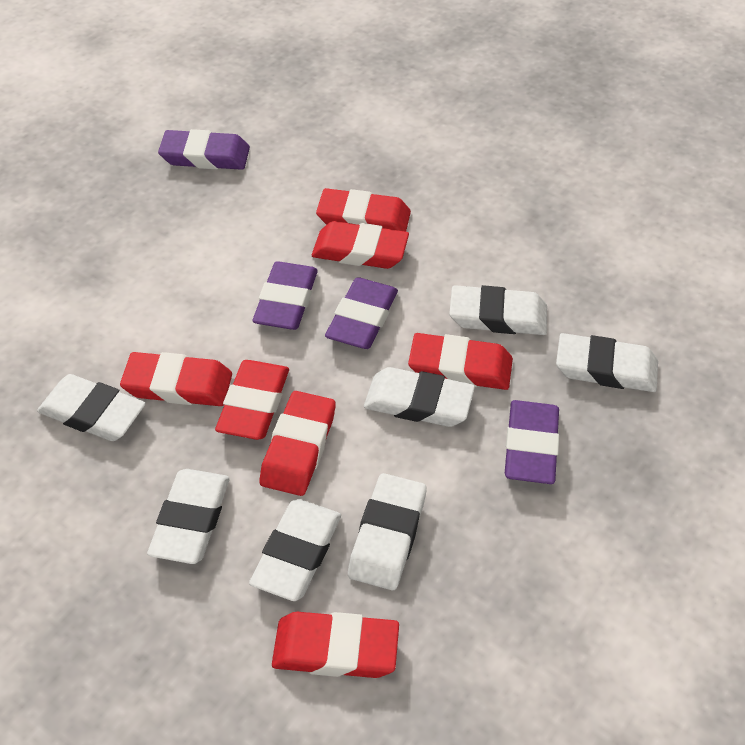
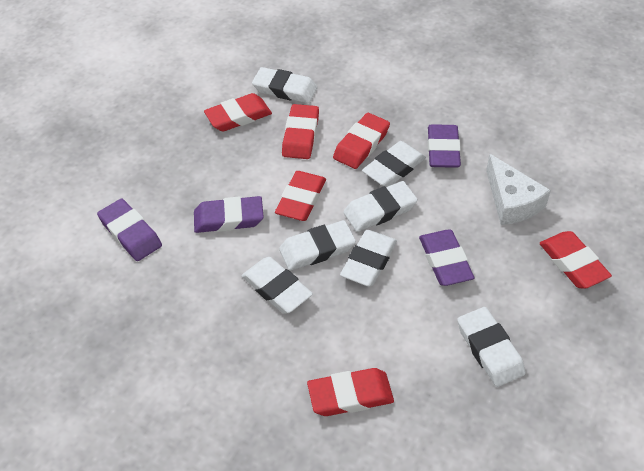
red eraser: [120,352,232,406] [215,360,289,440] [259,391,336,496] [272,612,399,678] [312,221,409,269] [316,188,411,232] [408,333,513,390] = 7 -> [204,93,272,131] [275,171,326,221] [282,104,319,159] [307,368,394,416] [333,113,390,169] [539,231,612,288] = 6
white cheese: none = 0 -> [486,154,551,225] = 1

